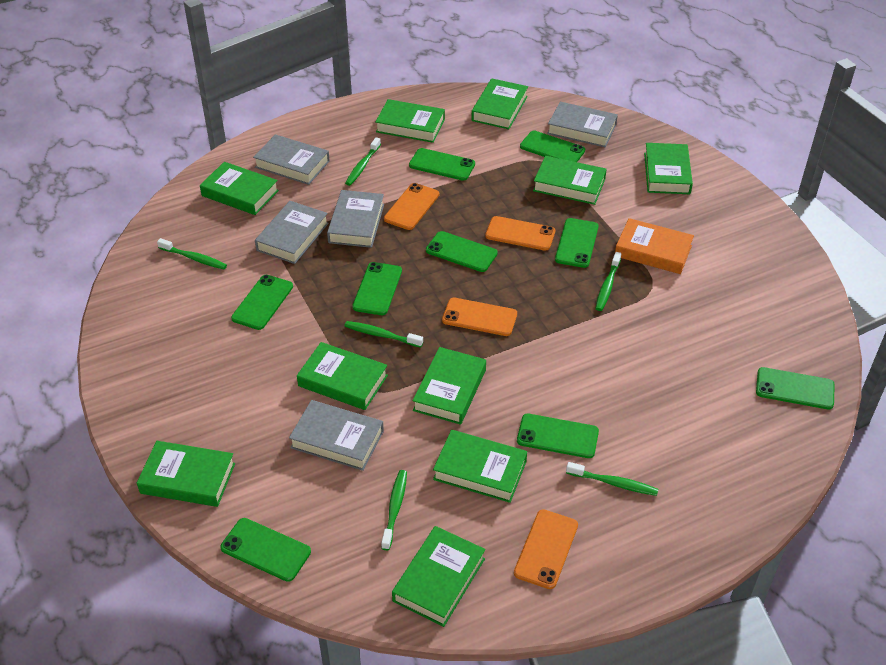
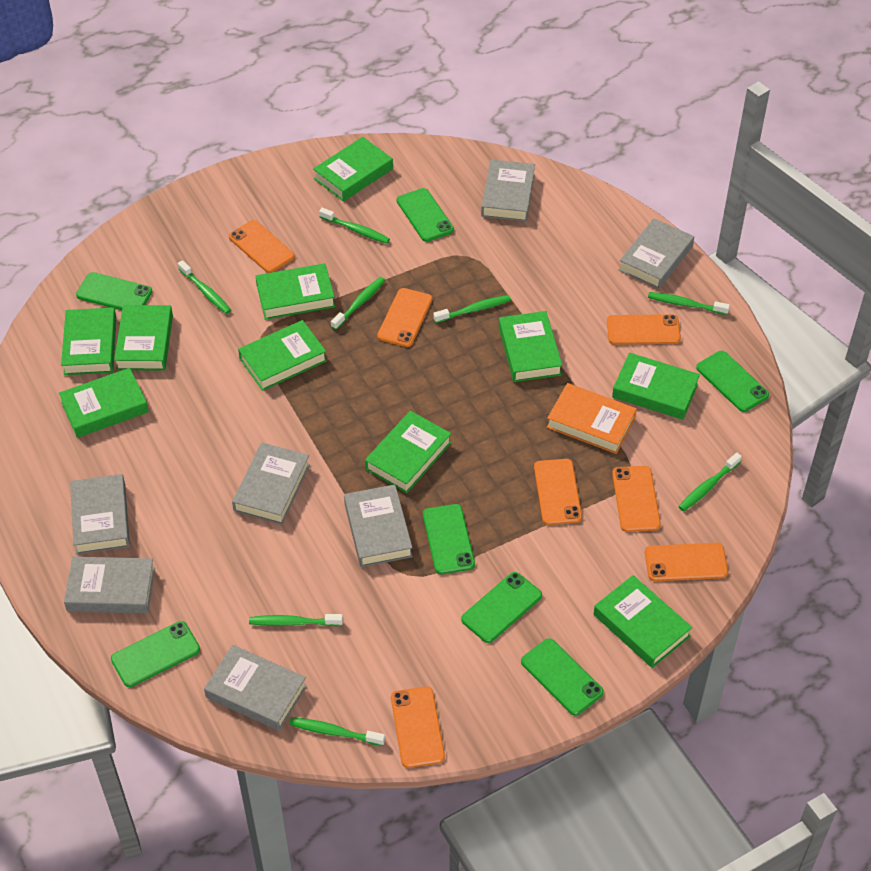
green phone: [220,518,311,582] [231,275,293,330] [352,262,402,315] [409,148,475,181] [426,231,498,272] [517,414,599,458] [520,131,585,162] [555,218,599,268] [756,367,835,410] = 9 -> [76,272,152,310] [111,621,200,687] [397,188,454,242] [423,504,475,574] [461,572,542,643] [521,638,604,716] [696,351,769,412] = 7
green toothbrush: [157,238,227,269] [345,137,381,186] [345,321,423,348] [381,470,407,550] [566,462,658,496] [595,252,621,311] = 6 -> [178,260,231,314] [249,614,343,626] [289,717,385,746] [319,207,390,244] [331,277,385,330] [433,295,511,323] [648,292,730,315] [678,453,742,512] = 8
grey book: [253,134,330,185] [255,201,329,264] [289,400,384,471] [327,190,384,248] [547,102,618,147] = 5 -> [64,557,155,614] [70,474,130,554] [204,645,307,731] [232,442,310,525] [344,484,413,567] [481,159,535,222] [618,218,694,289] = 7
orange phone: [384,183,439,230] [442,298,517,336] [485,216,555,251] [514,510,578,589] = 4 -> [229,220,295,273] [377,288,432,347] [391,686,445,768] [534,459,582,525] [607,314,681,345] [612,466,661,532] [645,543,728,581] = 7

